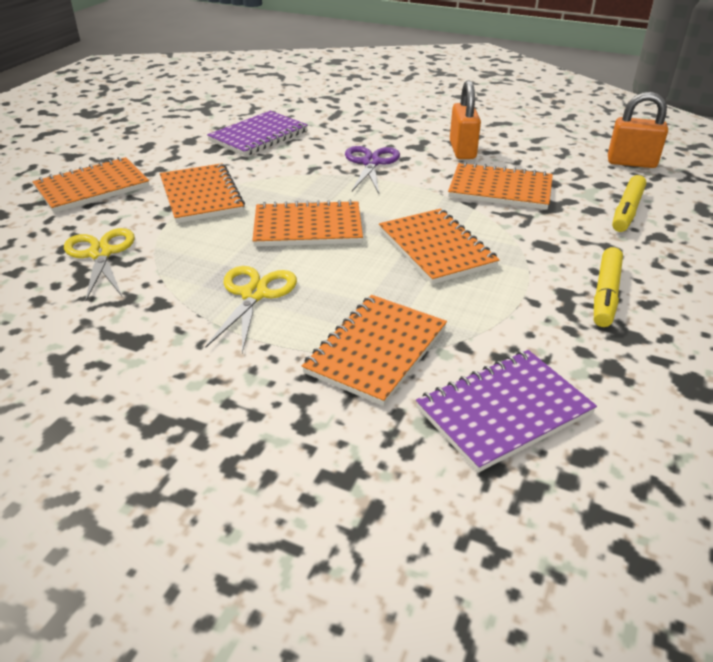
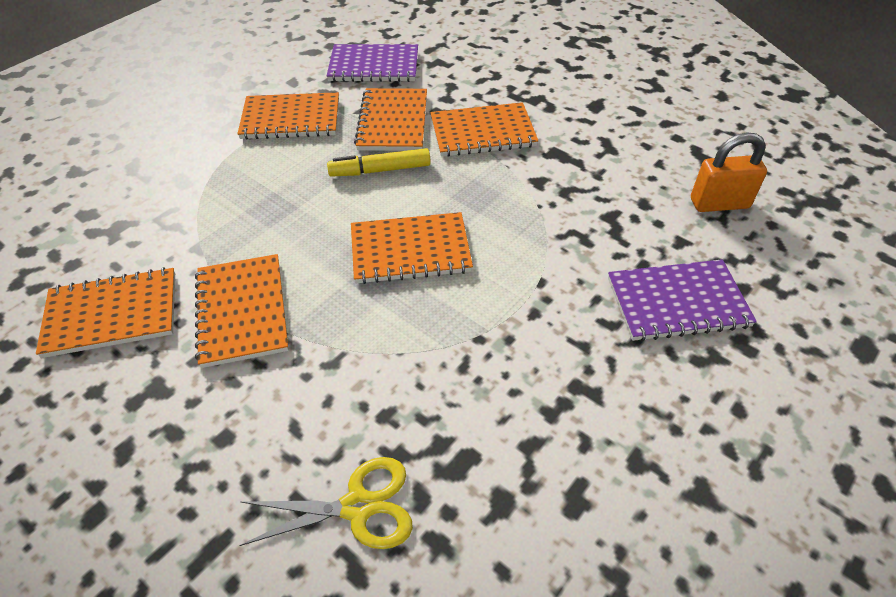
orange padlock: [450,80,481,159] [608,92,668,168] = 2 -> [691,133,767,212] = 1
purple scissors: [345,146,400,194] = 1 -> none = 0
yellow marker: [594,247,623,327] [612,175,646,232] = 2 -> [327,148,431,177] = 1
yellow scissors: [64,228,135,301] [205,266,297,353] = 2 -> [239,457,413,549] = 1

